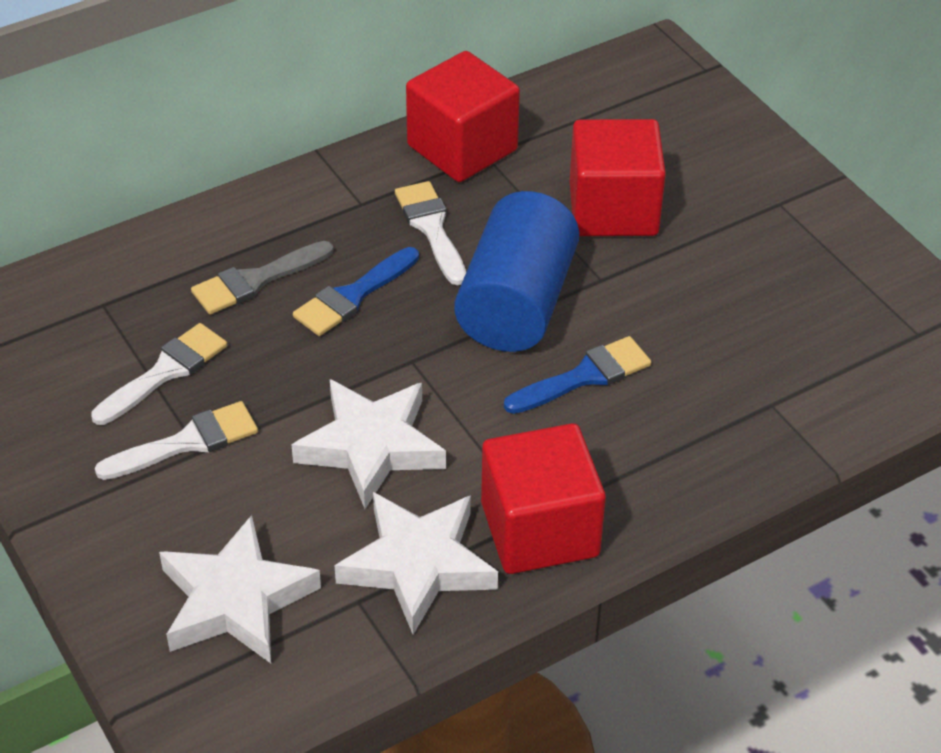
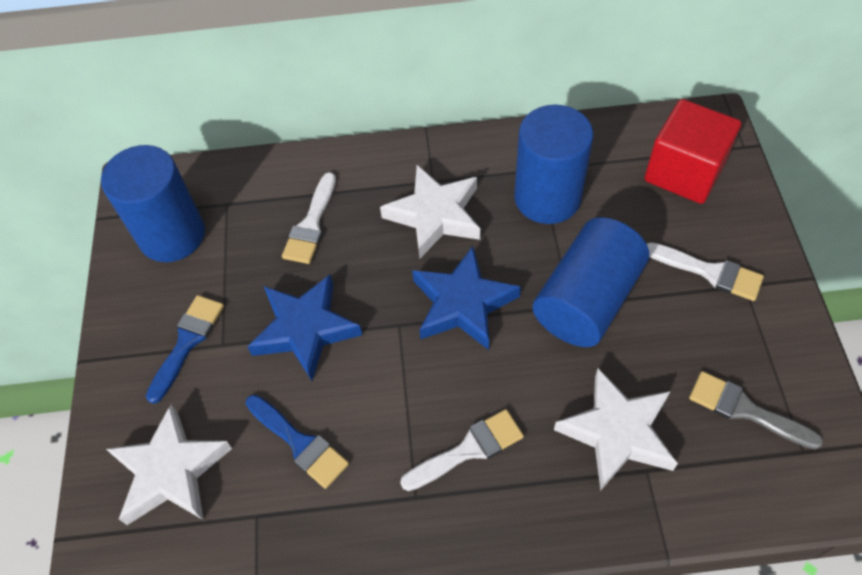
blue cylinder: [454,191,579,352] = 1 -> [101,145,205,262] [514,105,593,224] [533,217,649,347] = 3
blue star: none = 0 -> [247,274,362,381] [412,246,521,350] = 2
red cube: [406,51,520,182] [481,423,606,574] [570,119,666,236] = 3 -> [645,99,741,204] = 1

